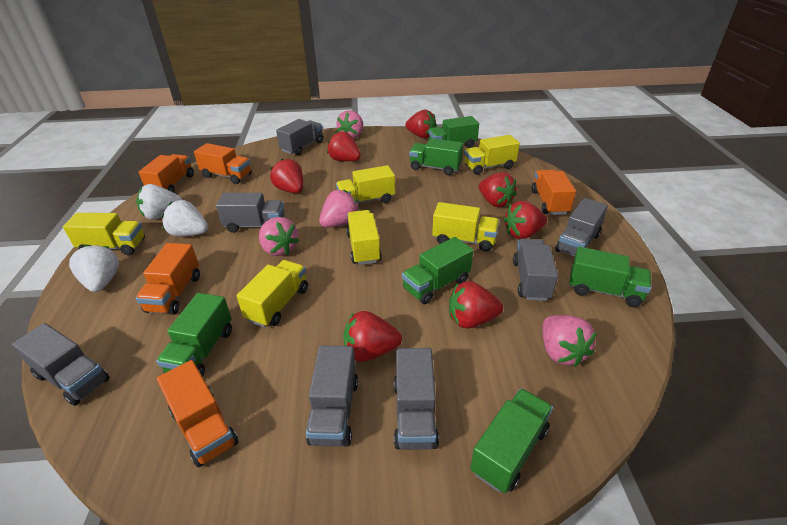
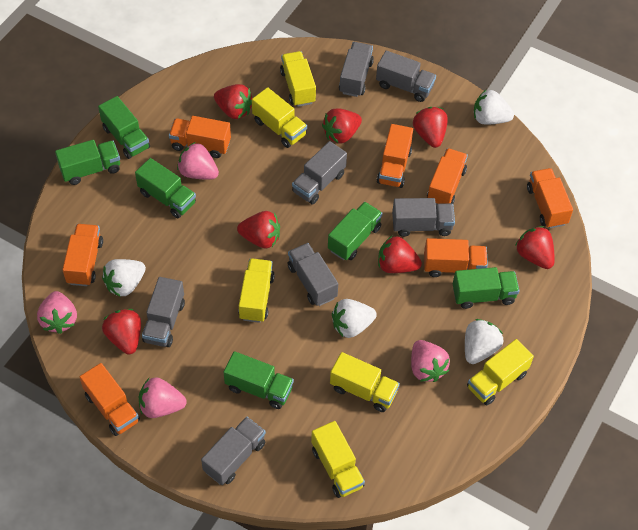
orange truck: [136,243,200,315] [139,154,194,193] [157,360,239,467] [194,143,252,184] [532,170,576,215] = 5 -> [62,224,103,286] [80,363,140,436] [169,116,231,158] [377,124,413,188] [424,238,488,277] [427,148,468,205] [527,168,573,229] = 7
white strawberry: [69,245,119,292] [136,184,182,220] [162,200,208,236] = 3 -> [102,259,146,297] [332,299,377,338] [465,319,503,364] [474,90,514,125] = 4

